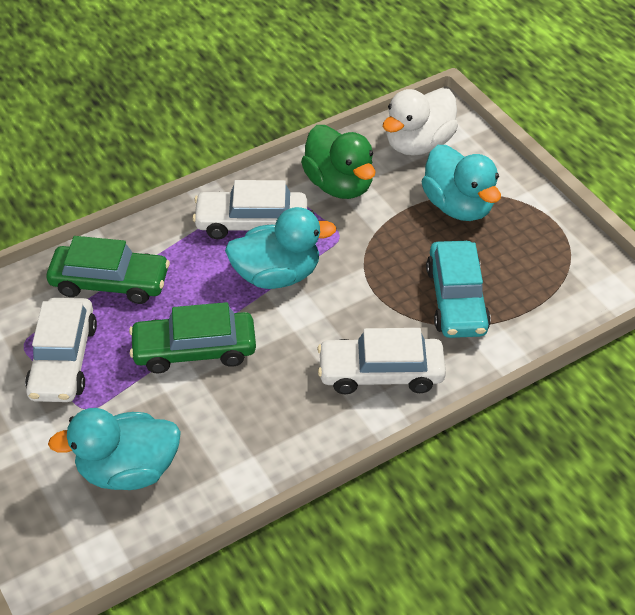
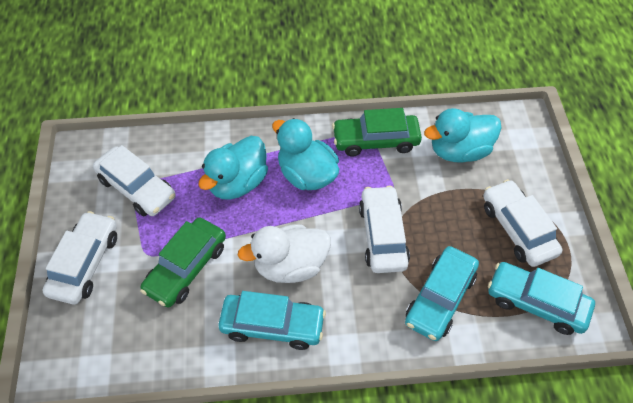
green duck: [301,125,375,199] = 1 -> none = 0
turquoise car: [426,241,491,338] = 1 -> [218,291,326,350] [405,246,479,341] [488,262,595,335] = 3
white car: [25,298,97,402] [193,180,307,239] [317,328,446,394] = 3 -> [42,211,117,304] [93,145,176,216] [359,186,410,273] [483,179,562,267] = 4

